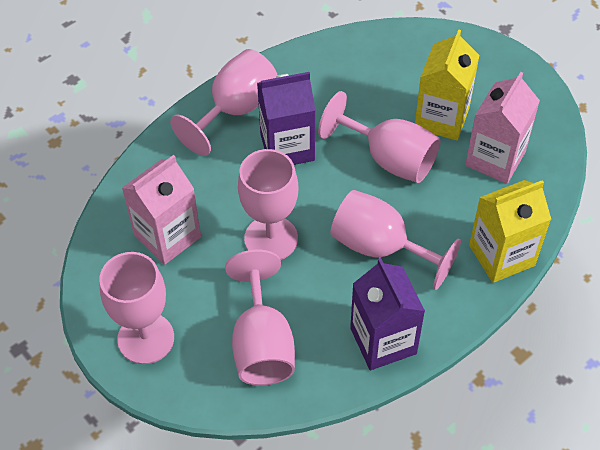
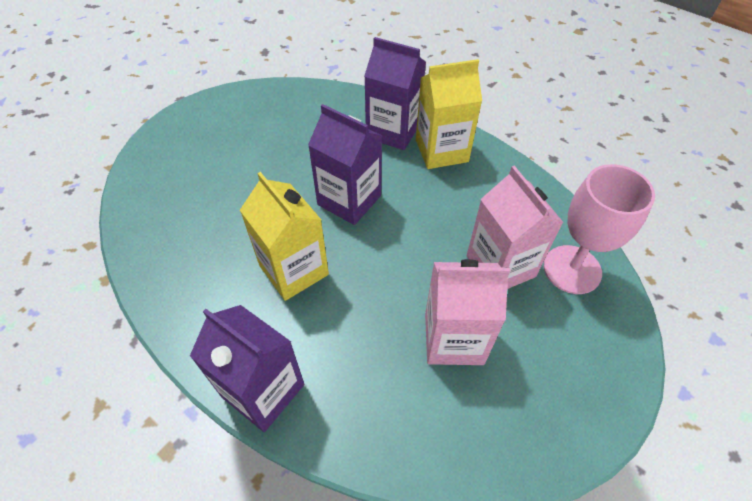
pink goblet: [99,252,174,364] [170,49,277,156] [225,250,295,386] [238,149,298,260] [318,91,441,183] [330,190,461,290] = 6 -> [544,164,655,294] = 1
purple carton: [257,72,315,165] [350,258,425,370] = 2 -> [190,305,304,432] [308,104,382,225] [364,37,426,150] = 3

